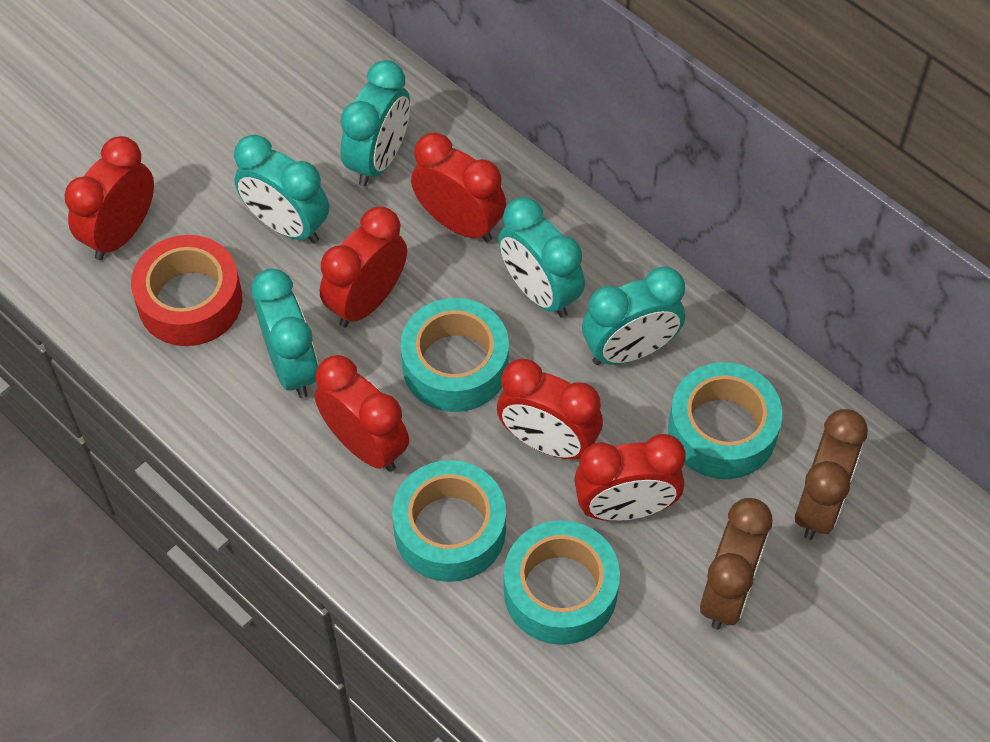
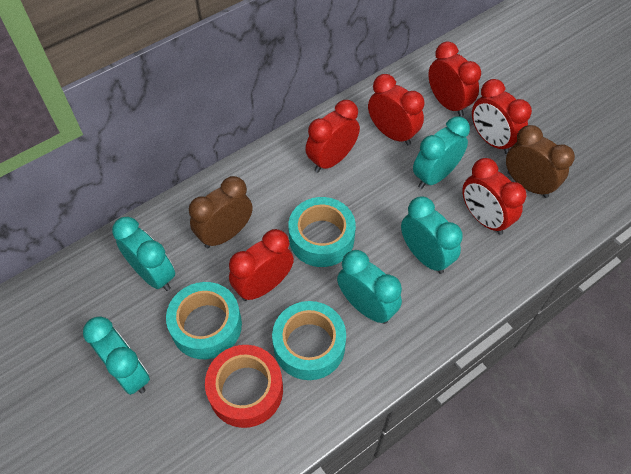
turquoise tape: [392,460,506,582] [401,298,509,412] [504,520,620,645] [668,362,783,479] = 4 -> [166,282,242,359] [272,301,346,380] [288,197,356,267] = 3

